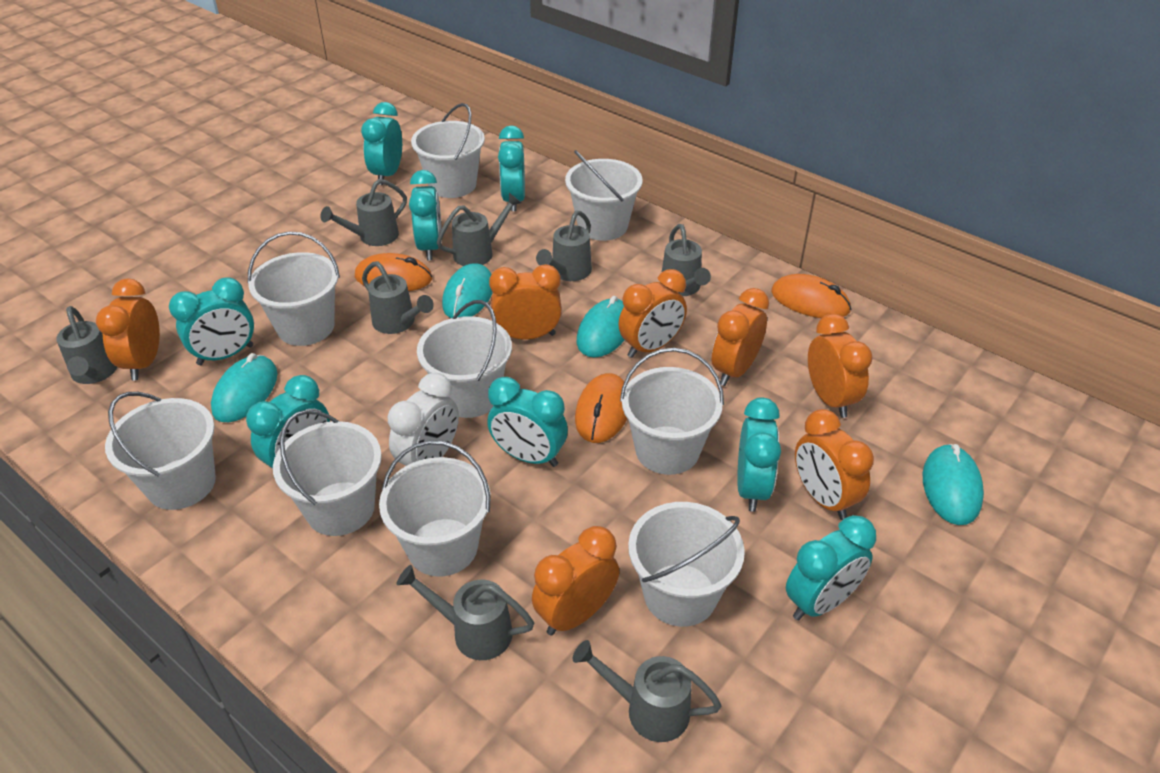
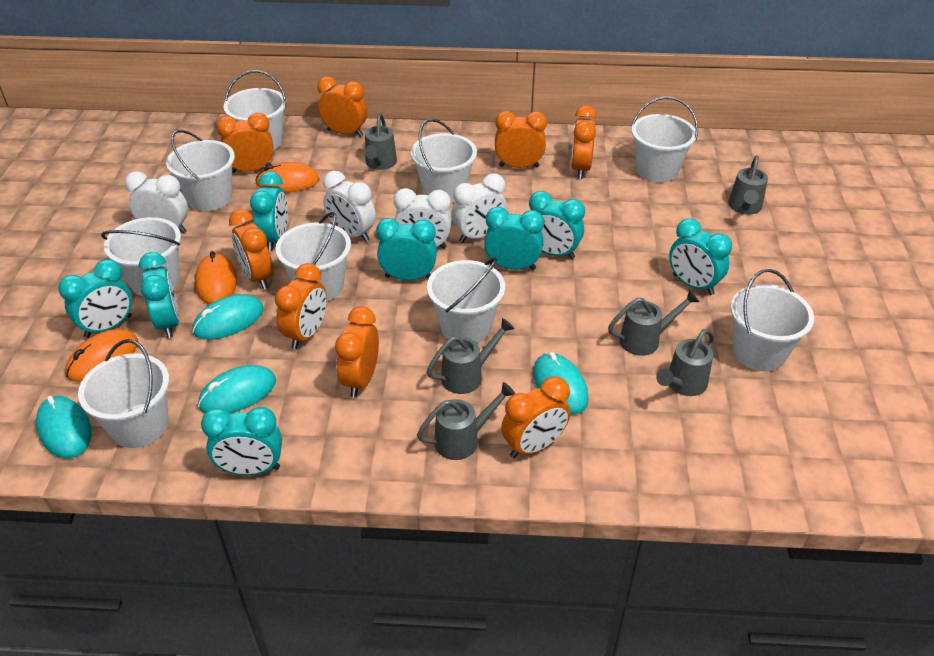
grey watering can: [56,306,117,384] [320,179,407,246] [362,261,434,334] [397,565,534,660] [437,193,521,266] [536,211,592,281] [573,640,722,742] [662,224,711,296] = 8 -> [365,113,397,170] [417,382,515,460] [427,318,515,394] [608,290,700,356] [656,329,715,396] [728,155,768,215] = 6
orange clock: [96,278,160,381] [489,264,562,340] [532,526,619,636] [618,269,687,358] [712,288,769,386] [795,409,874,520] [808,314,873,418] = 7 -> [216,113,274,173] [229,209,273,290] [275,263,327,349] [317,77,367,137] [335,306,379,398] [495,111,547,168] [501,376,570,458] [571,105,597,179] = 8
white clock: [388,373,459,466] = 1 -> [125,171,188,234] [323,171,376,242] [394,188,452,249] [451,173,507,243] = 4

